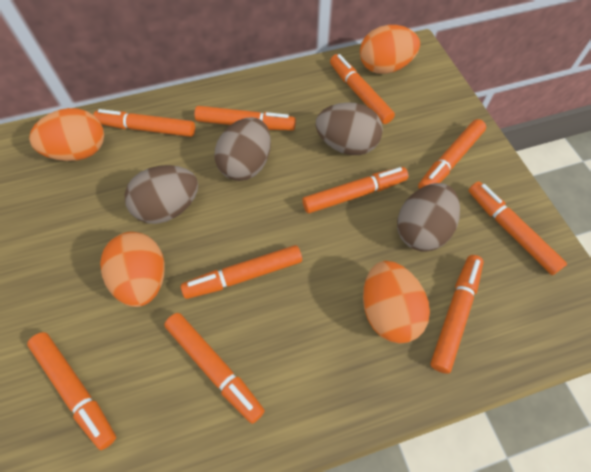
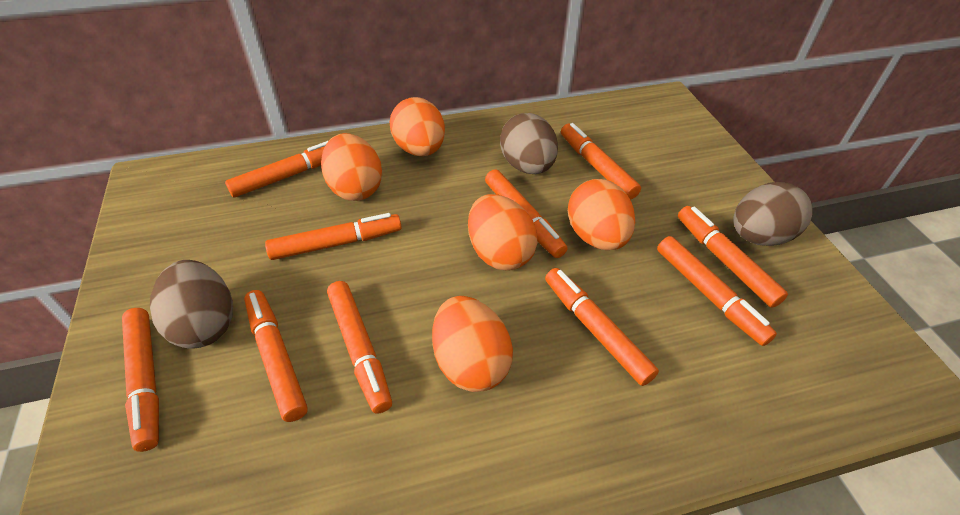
brown egg: [125,165,198,224] [215,117,271,181] [316,102,383,155] [397,183,460,252] = 4 -> [150,260,233,349] [500,113,558,174] [733,182,813,246] = 3
orange egg: [29,108,104,161] [100,232,165,307] [360,25,420,74] [363,261,430,344] = 4 -> [321,133,382,201] [390,97,445,156] [432,296,513,392] [468,194,538,271] [568,179,635,250] = 5

